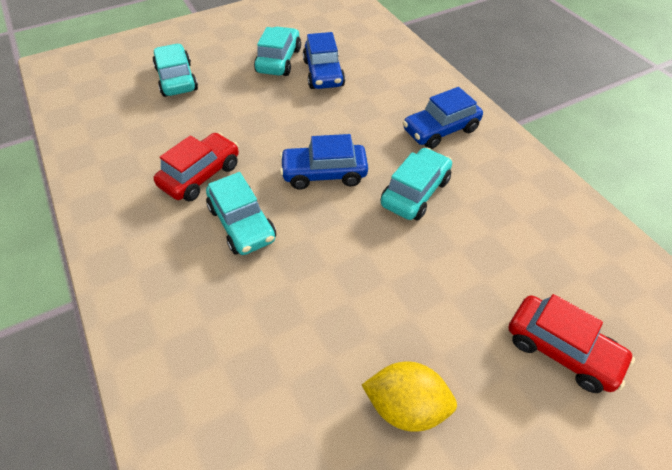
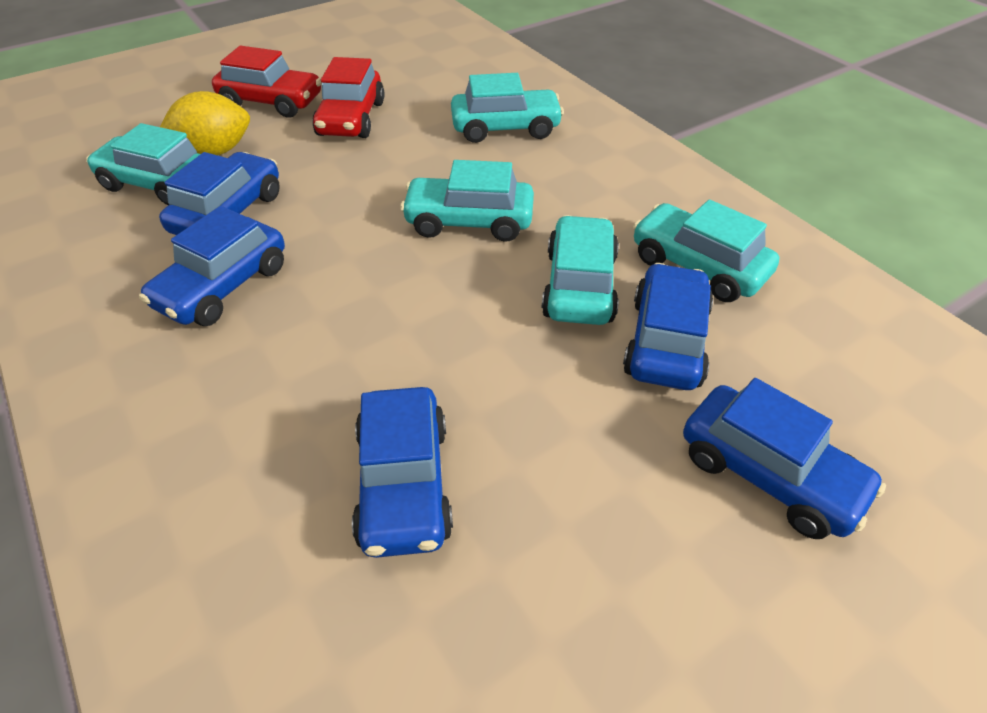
blue car: [280,134,368,190] [303,32,345,89] [403,87,483,149] = 3 -> [139,206,285,326] [159,152,280,235] [352,387,453,558] [623,263,713,390] [683,378,886,539] = 5
turquoise car: [153,44,198,97] [206,172,276,255] [254,27,301,76] [381,147,452,221] = 4 -> [86,123,200,205] [400,160,534,242] [451,73,564,143] [542,215,619,325] [633,200,779,302] = 5

